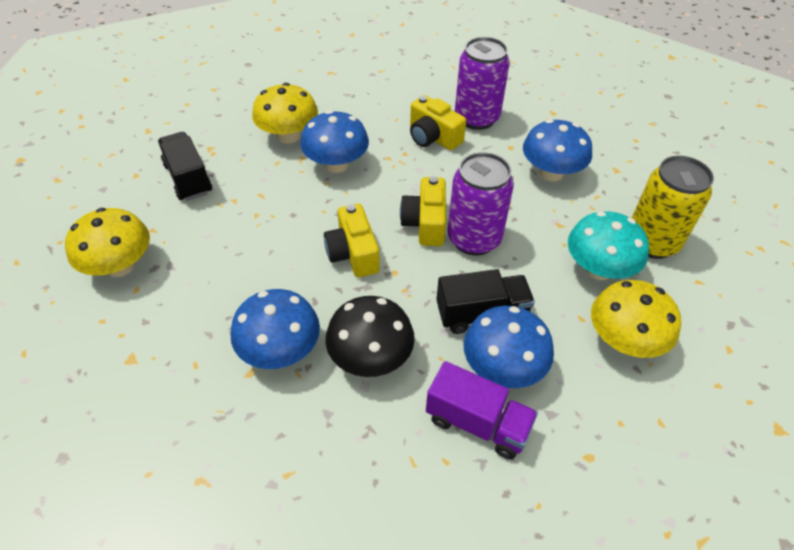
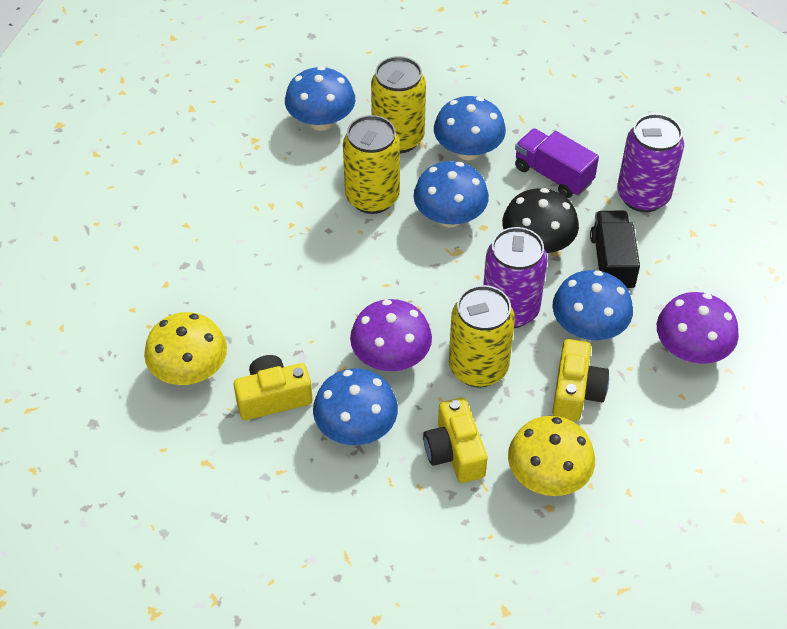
black truck: [158,132,212,201] [436,269,535,334] = 2 -> [590,211,640,291] = 1
blue mushroom: [230,289,320,369] [301,110,369,173] [463,306,554,388] [523,119,592,181] = 4 -> [285,66,355,131] [313,369,398,445] [414,161,489,227] [434,96,506,160] [552,270,633,340] = 5
purple mushroom: none = 0 -> [350,299,432,371] [657,292,739,364] = 2
turquoise mushroom: [568,211,649,280] = 1 -> none = 0
yellow can: [632,156,714,259] = 1 -> [343,115,400,214] [371,56,426,153] [449,285,515,387] = 3
yellow mushroom: [65,208,150,277] [252,83,318,143] [591,280,681,358] = 3 -> [144,312,227,385] [508,416,595,496] = 2

